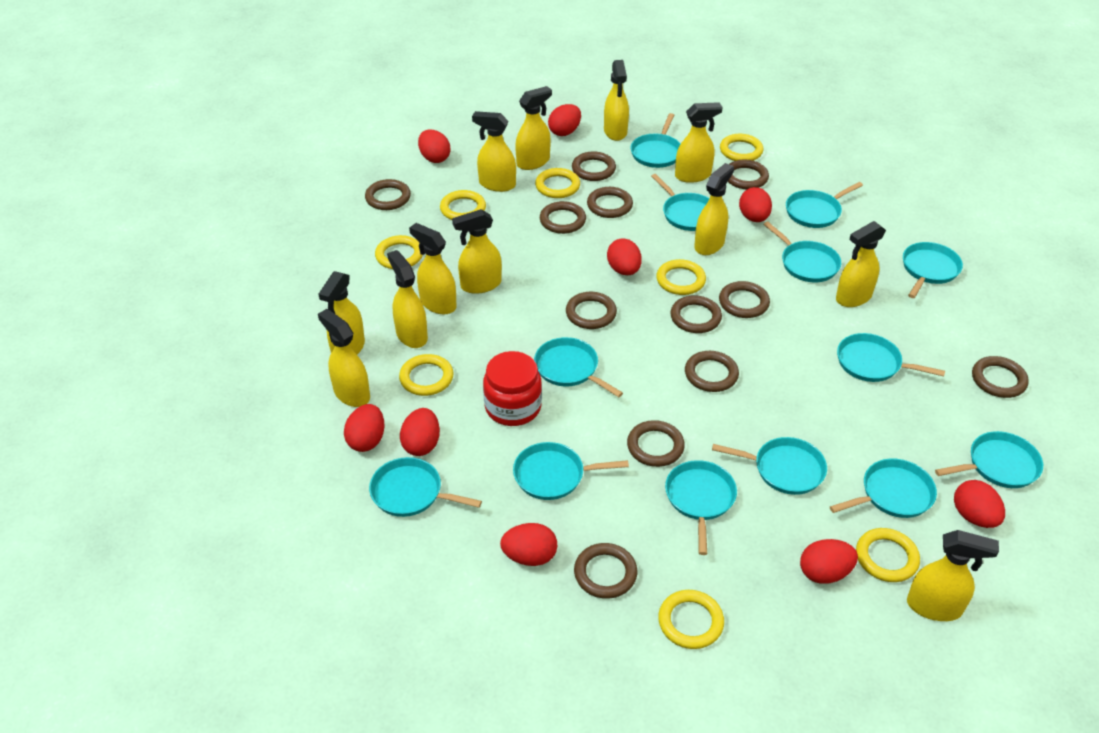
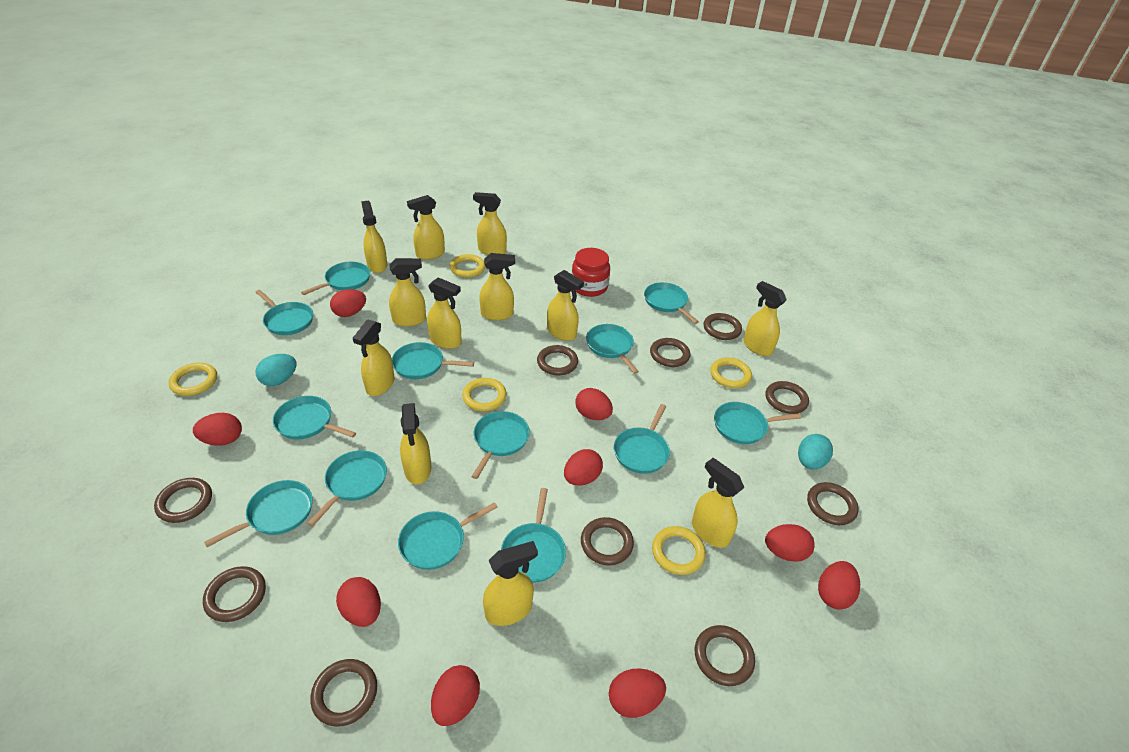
brown ring: [365,179,411,210] [540,201,586,234] [566,292,617,329] [572,151,616,181] [574,543,637,599] [587,187,633,218] [627,420,685,467] [670,295,722,333] [685,351,739,392] [719,281,770,318] [728,159,769,189] [972,356,1029,398] = 12 -> [154,478,212,523] [203,566,266,622] [310,659,377,727] [537,345,578,375] [581,517,634,565] [650,338,690,367] [695,625,755,686] [703,313,742,340] [765,381,809,414] [807,482,859,525] = 10
turquoise egg: none = 0 -> [255,354,296,386] [798,434,833,470] = 2
yellow ring: [375,235,423,269] [399,354,454,396] [440,190,486,220] [535,168,580,198] [656,259,706,295] [658,590,724,649] [720,134,763,161] [856,528,920,582] = 8 -> [169,363,217,396] [450,254,485,278] [462,378,507,411] [652,526,706,575] [710,358,752,388] = 5

